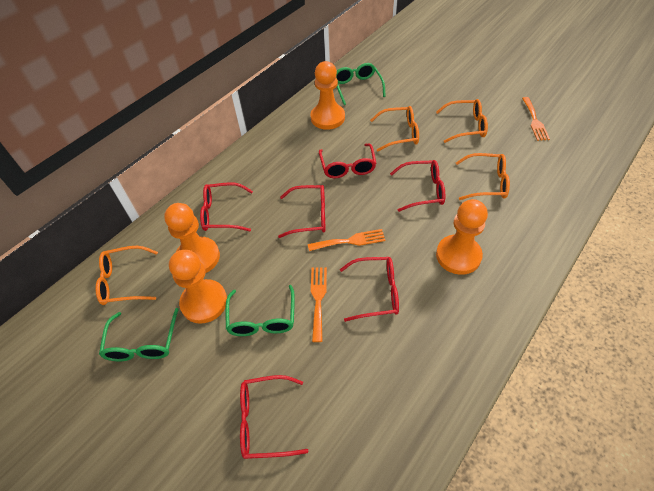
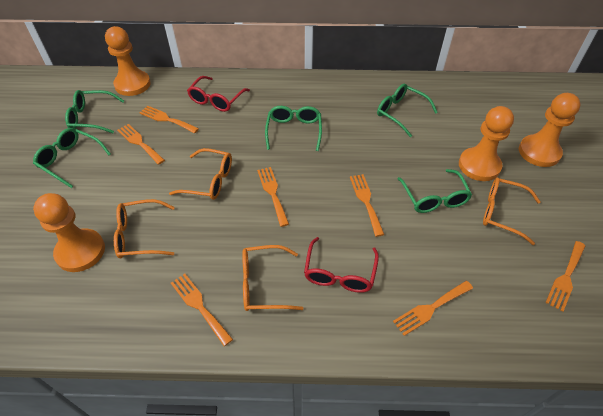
green glasses: [99,308,179,361] [226,285,295,336] [336,63,386,105] = 3 -> [33,128,111,188] [65,90,124,133] [265,106,322,151] [377,84,438,137] [397,169,472,213] = 5
orange fork: [308,229,386,251] [311,267,327,342] [522,97,550,141] = 3 -> [117,124,165,165] [139,106,199,133] [171,274,233,346] [257,167,289,227] [350,174,384,237] [393,281,473,336] [545,241,585,312] = 7
red glasses: [200,182,253,231] [240,375,309,459] [278,185,325,238] [319,144,376,178] [340,257,399,322] [390,160,445,212] = 6 -> [187,76,250,112] [304,237,379,293] = 2

